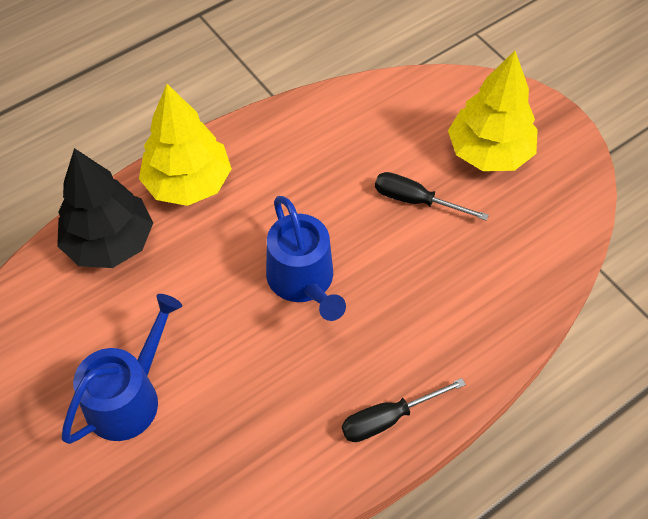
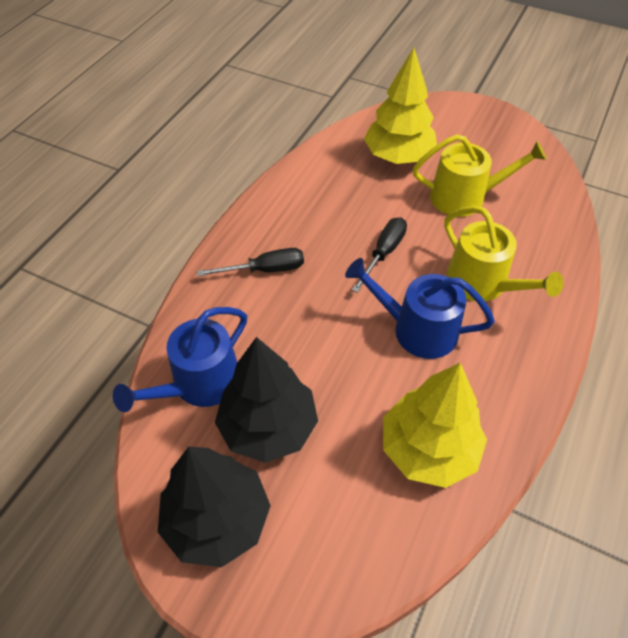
black tree: [57,148,153,268] = 1 -> [158,447,271,567] [215,337,318,463] = 2
yellow watering can: none = 0 -> [413,134,547,217] [444,206,564,301] = 2

